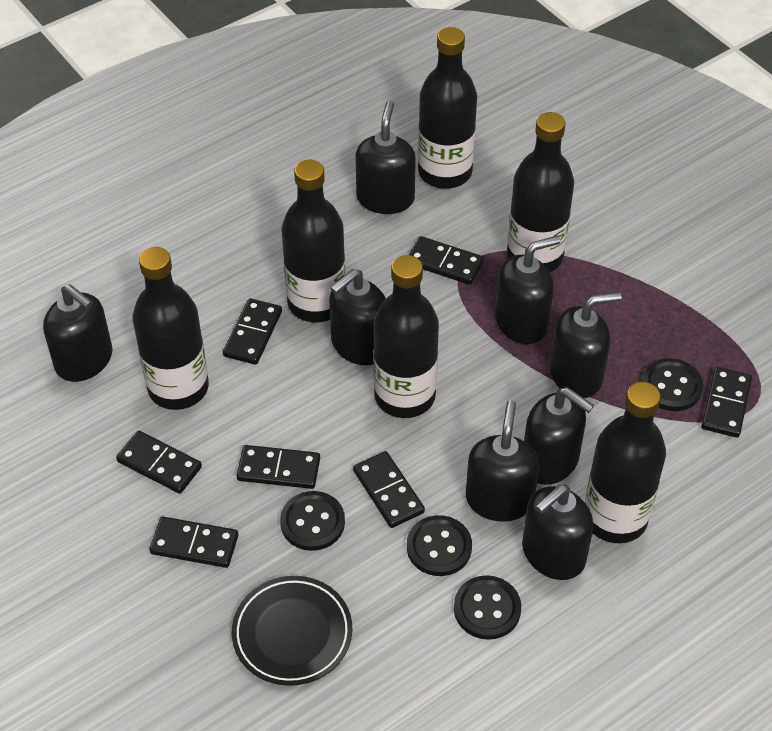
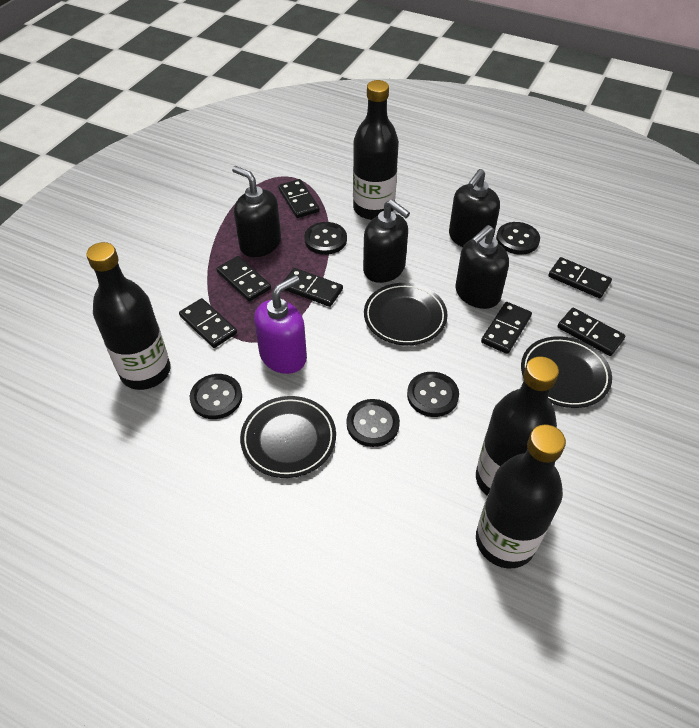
black bottle: [133,247,209,410] [282,160,346,322] [373,255,439,418] [418,27,477,189] [507,112,574,272] [585,382,666,543] = 6 -> [86,242,171,390] [353,80,399,220] [476,356,559,495] [476,424,566,568] = 4
black button: [280,491,345,551] [407,515,472,576] [454,575,521,640] [642,358,703,411] = 4 -> [190,374,242,419] [304,222,347,255] [347,399,400,447] [407,372,459,417] [496,222,540,255] = 5
black plate: [232,576,352,686] = 1 -> [240,396,336,478] [364,283,447,345] [521,336,612,408] = 3
black soap dispenser: [43,284,112,382] [329,269,386,365] [356,100,416,214] [466,400,539,522] [495,235,560,344] [522,485,593,580] [524,387,594,485] [550,292,621,398] = 8 -> [232,166,281,257] [363,199,410,283] [449,169,500,247] [455,225,509,309] = 4
purple soap dispenser: none = 0 -> [254,275,307,374] = 1

